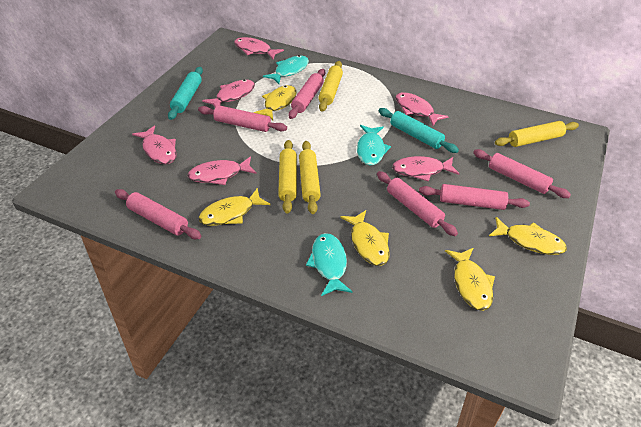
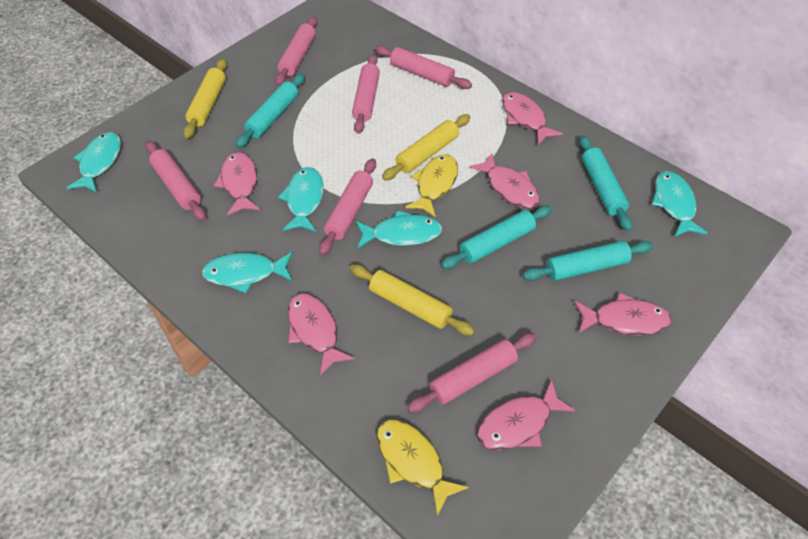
turquoise fish: [263,55,309,84] [306,233,352,296] [357,125,391,165] = 3 -> [66,132,121,192] [202,252,292,293] [278,167,324,232] [356,210,442,248] [652,171,708,237] = 5
turquoise rolling pin: [168,67,203,120] [379,108,459,153] = 2 -> [236,73,305,148] [441,206,552,269] [523,241,653,281] [579,135,633,231] = 4
yellow fish: [199,188,271,226] [253,85,296,120] [340,210,390,266] [445,248,495,311] [489,217,567,255] = 5 -> [377,420,469,516] [405,154,458,218] = 2
yellow rolling pin: [278,140,297,214] [299,141,321,214] [318,61,343,112] [495,121,579,147] = 4 -> [183,59,227,139] [350,264,475,336] [382,114,470,180] = 3

